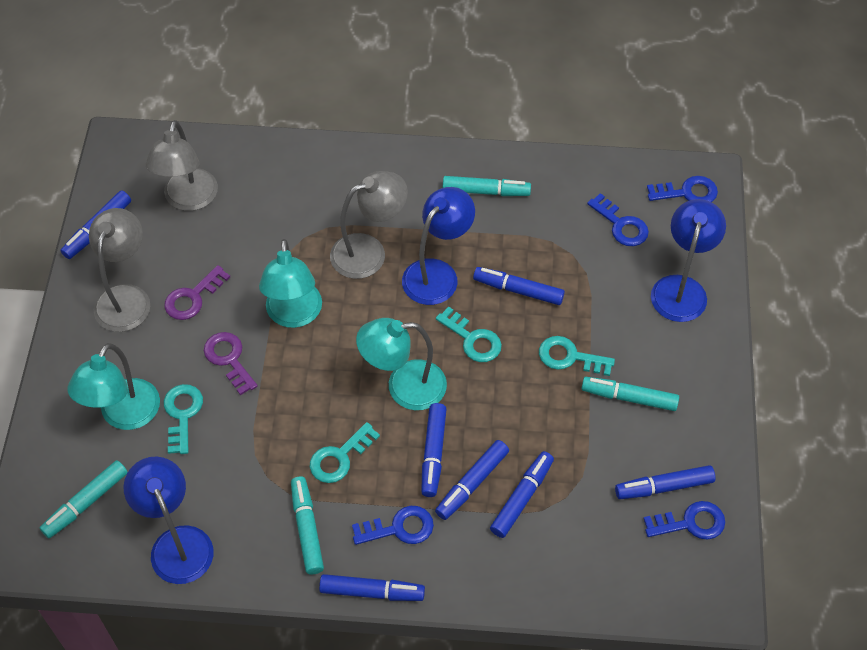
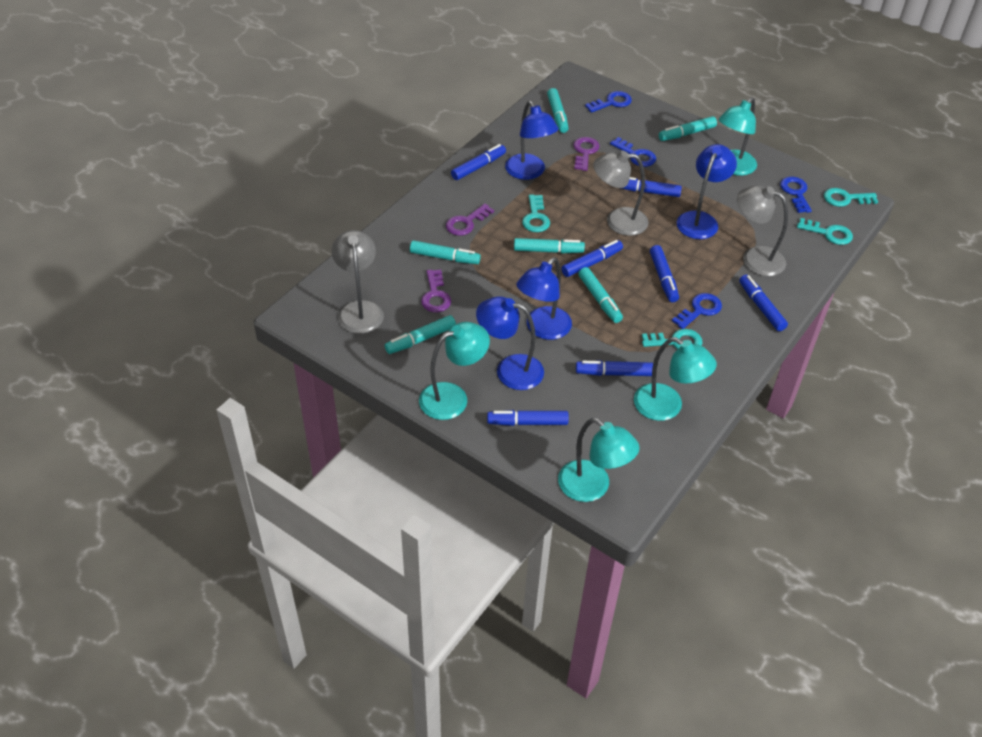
blue lamp: [123,456,214,584] [402,187,475,305] [651,199,726,322] = 3 -> [476,296,544,390] [505,101,558,180] [517,257,572,340] [677,144,737,239] = 4
purple key: [164,265,230,320] [204,332,257,395] = 2 -> [421,270,451,312] [446,204,494,236] [573,137,599,171] = 3
turquoise lamp: [67,343,160,430] [259,239,322,328] [356,318,447,410] = 3 -> [419,322,490,420] [558,418,640,502] [634,337,717,421] [719,97,757,176] = 4
turquoise marker: [40,460,128,538] [291,476,324,575] [443,176,531,196] [581,377,679,411] = 4 -> [385,315,456,354] [410,240,481,264] [514,238,585,253] [547,88,569,133] [578,267,623,323] [659,116,717,141] = 6

